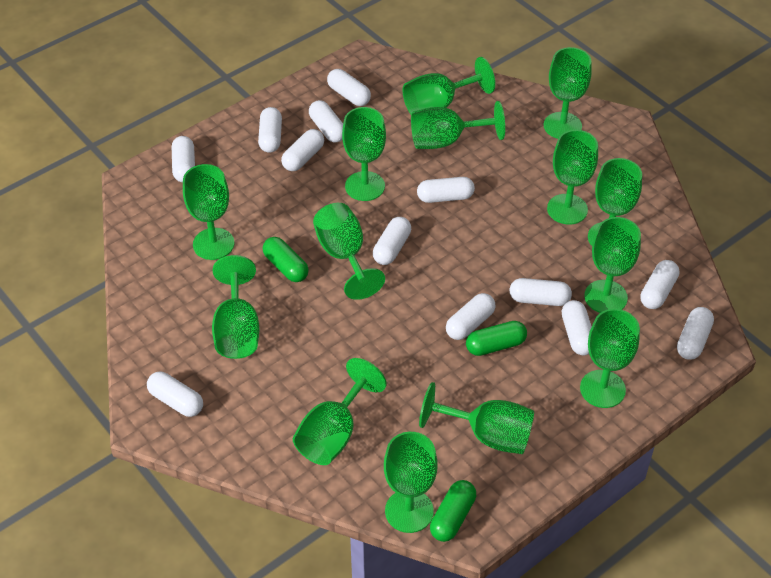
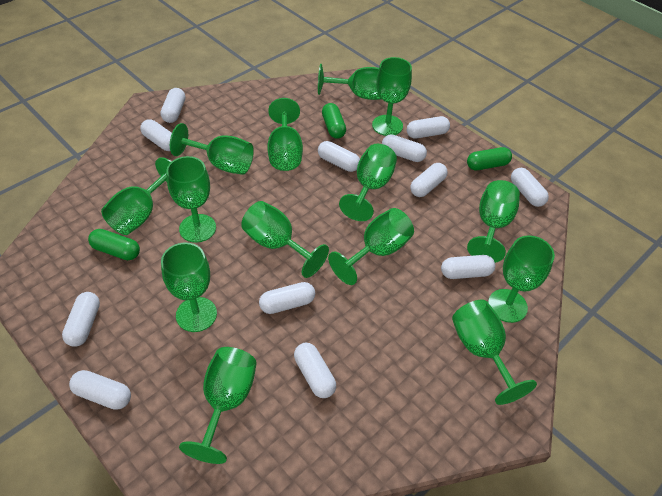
white capsule: [147,372,203,417] [172,136,195,182] [258,107,282,153] [281,129,324,171] [309,100,343,142] [327,69,371,106] [373,217,411,265] [417,177,475,203] [446,293,496,340] [509,278,572,306] [562,300,592,355] [640,260,679,309] [677,307,714,360] = 13 -> [62,292,100,347] [69,370,131,410] [140,119,172,151] [160,88,185,123] [259,282,315,314] [294,343,336,398] [318,141,360,172] [382,134,427,162] [407,116,450,139] [410,163,448,197] [441,255,495,279] [511,168,549,207] = 12

